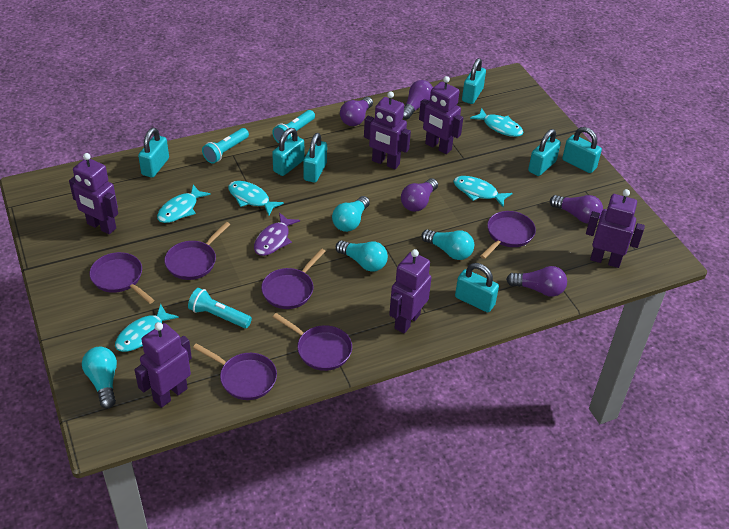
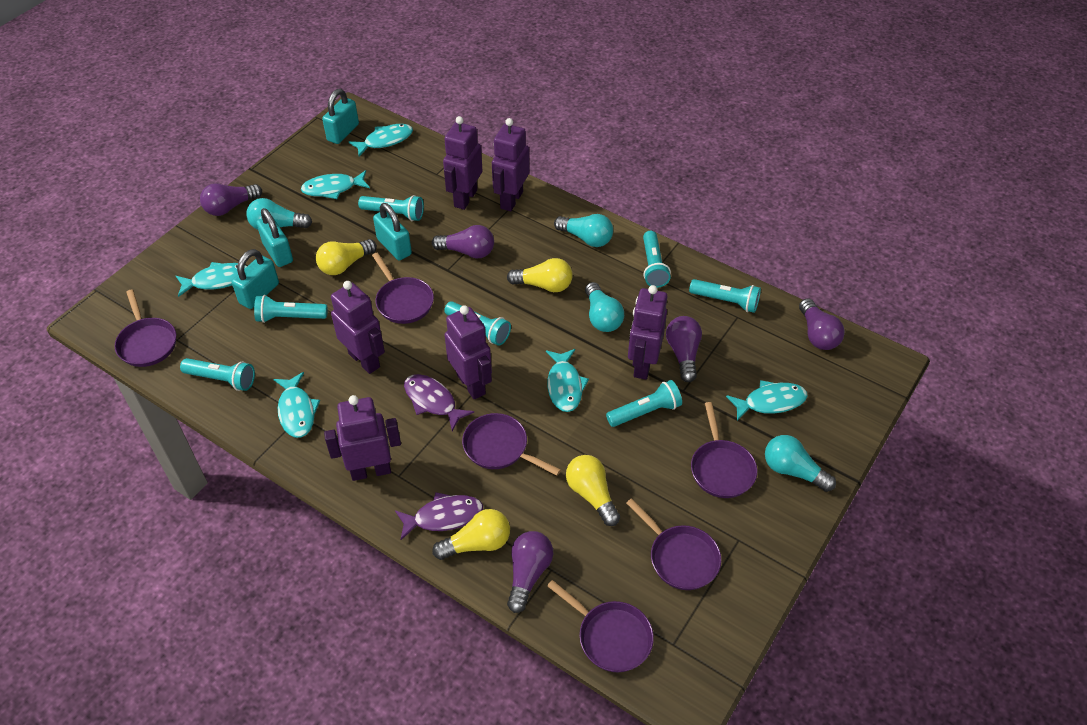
purple fish: [254,212,300,256] = 1 -> [395,492,483,540] [404,374,474,431] = 2
turquoise fish: [115,304,179,352] [157,185,211,223] [228,181,284,215] [453,176,513,207] [470,108,523,137] = 5 -> [176,262,247,297] [273,372,320,438] [301,170,370,199] [349,124,413,156] [546,349,589,412] [726,380,808,421] = 6
turquoise flashlight: [188,288,252,328] [202,128,249,164] [272,110,315,143] = 3 -> [180,358,255,391] [254,295,328,323] [358,195,424,221] [444,301,511,346] [606,380,682,427] [643,231,671,288] [689,279,761,313] = 7
turquoise padlock: [138,128,169,178] [272,128,304,176] [303,133,327,183] [455,263,499,312] [462,58,486,104] [528,129,561,176] [562,127,602,173] = 7 -> [232,249,279,309] [256,208,293,267] [322,89,359,144] [373,203,412,261] = 4
yellow light bulb: none = 0 -> [316,239,377,275] [433,509,510,560] [507,258,573,292] [566,455,620,526] = 4

